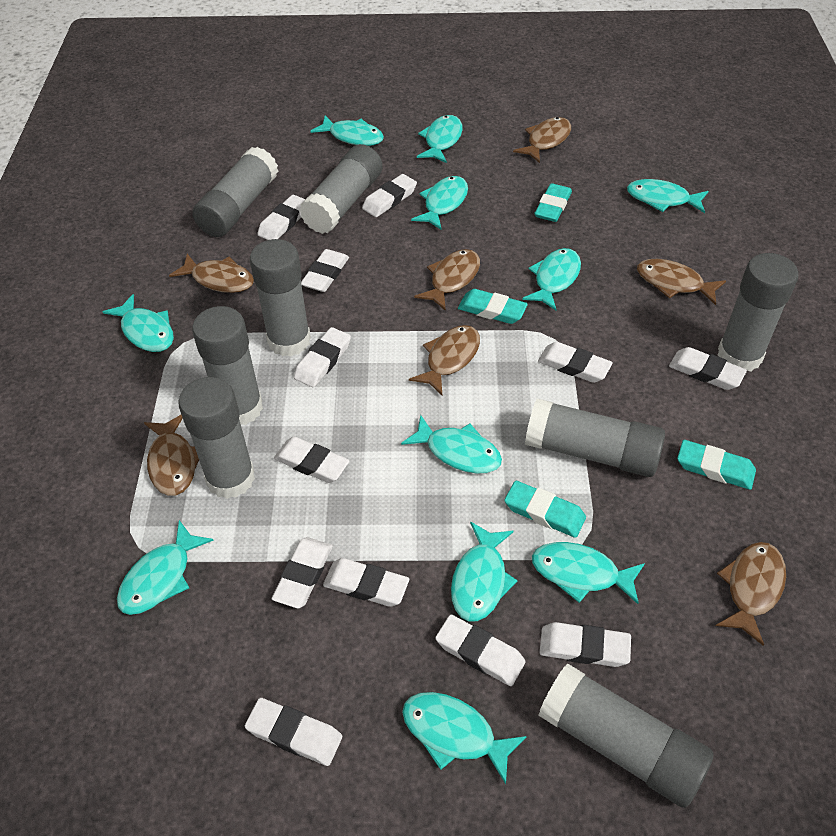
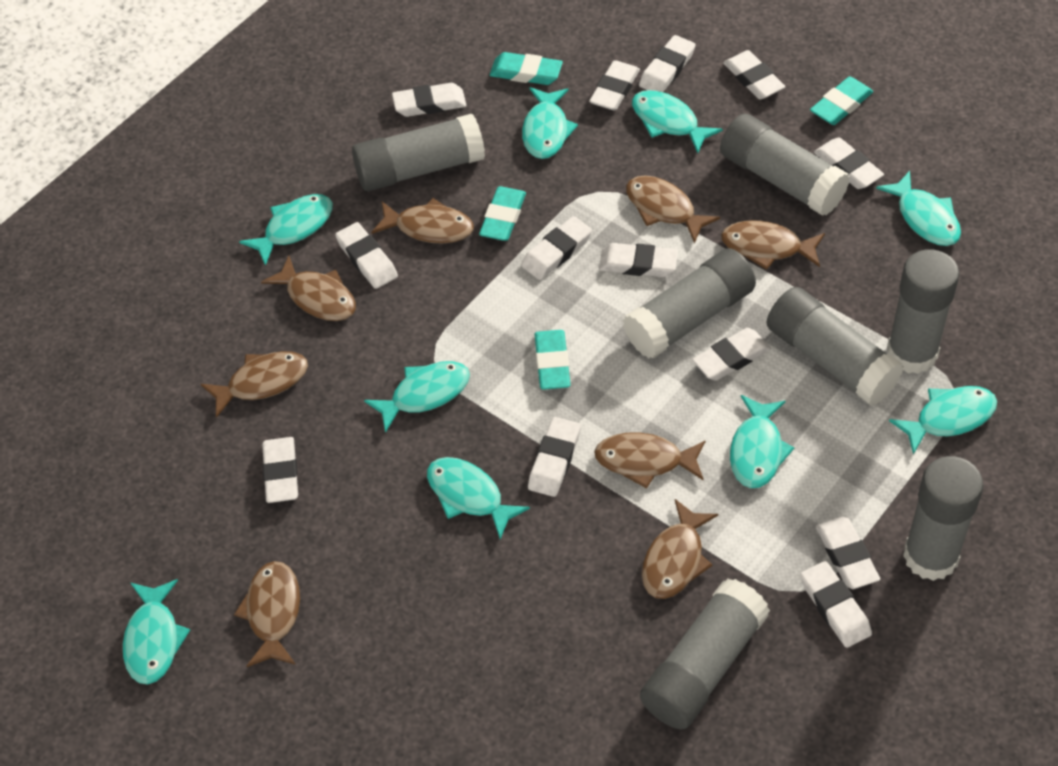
brown fish: [144,415,199,496] [169,254,254,293] [409,325,480,395] [414,249,480,311] [513,117,571,163] [637,259,726,305] [716,542,786,646] = 7 -> [201,351,308,418] [234,561,300,667] [261,256,356,321] [371,198,474,244] [594,432,706,488] [626,176,720,244] [642,499,718,599] [721,220,825,270] = 8
grey glue stick: [178,377,255,499] [192,306,263,425] [193,147,278,237] [250,239,311,357] [299,144,383,234] [525,399,665,477] [539,663,714,808] [718,253,799,371] = 8 -> [352,114,485,191] [623,248,756,359] [640,579,770,730] [720,114,850,216] [767,287,904,406] [887,249,960,374] [903,456,983,581] = 7
turquoise fish: [103,294,174,352] [117,520,214,615] [310,115,384,146] [401,415,502,474] [402,692,527,784] [411,176,468,230] [417,115,463,163] [451,522,518,621] [522,248,581,310] [532,542,645,604] [627,179,709,213] = 11 -> [123,579,190,685] [239,194,333,266] [364,361,470,433] [427,457,530,539] [522,87,578,159] [632,90,723,153] [730,395,794,488] [876,171,961,246] [889,386,997,455] = 9
white eraser: [245,698,342,766] [257,195,305,240] [272,537,333,608] [274,437,350,483] [294,327,351,388] [301,249,349,292] [323,558,409,607] [362,174,417,217] [436,615,526,686] [538,342,613,383] [540,622,631,667] [669,347,747,390] = 12 -> [262,437,298,503] [335,222,398,289] [392,83,466,117] [521,216,592,280] [528,417,581,497] [589,60,640,111] [599,243,678,277] [639,35,695,92] [692,328,771,381] [723,50,785,99] [800,561,872,648] [814,138,884,189] [816,517,880,589] = 13

